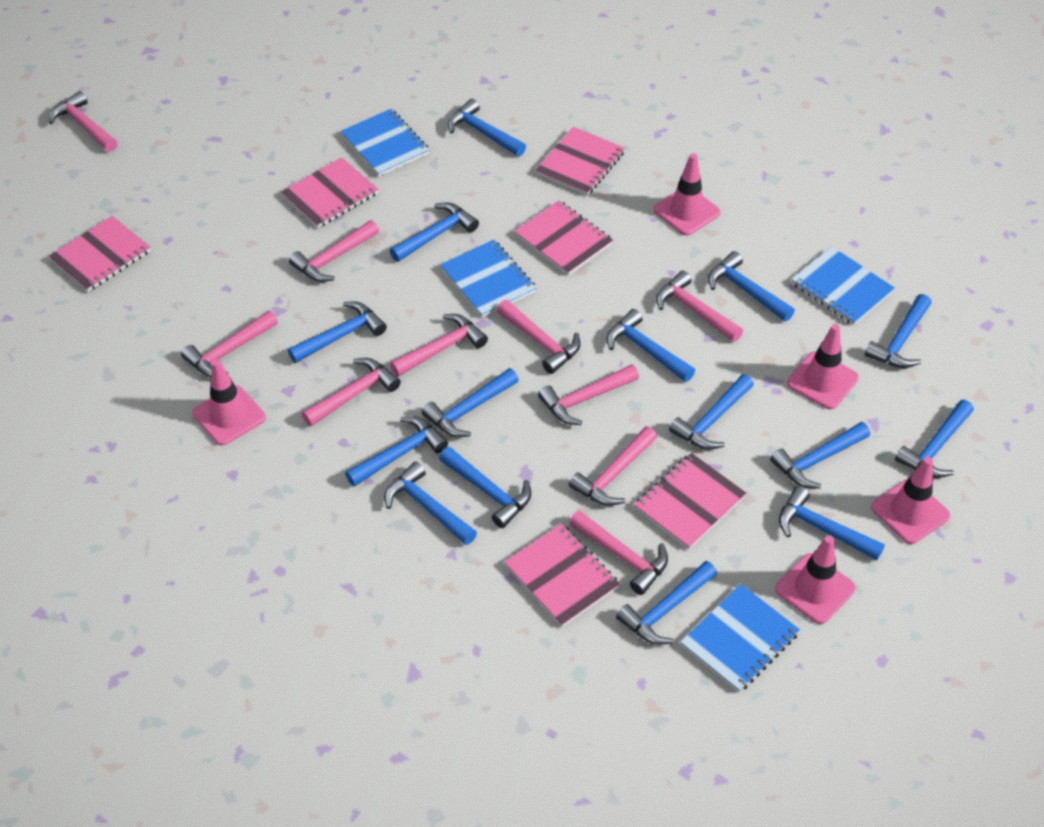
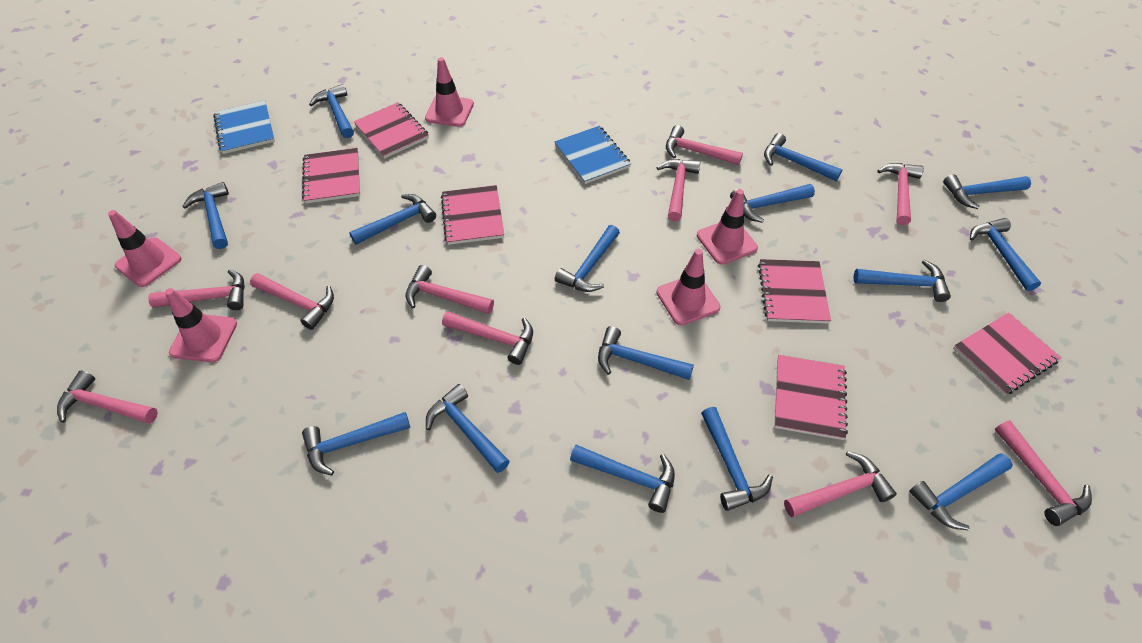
blue notebook: [340,109,429,176] [440,240,536,317] [680,584,800,692] [792,247,895,325] = 4 -> [213,101,275,154] [554,126,631,184] = 2

